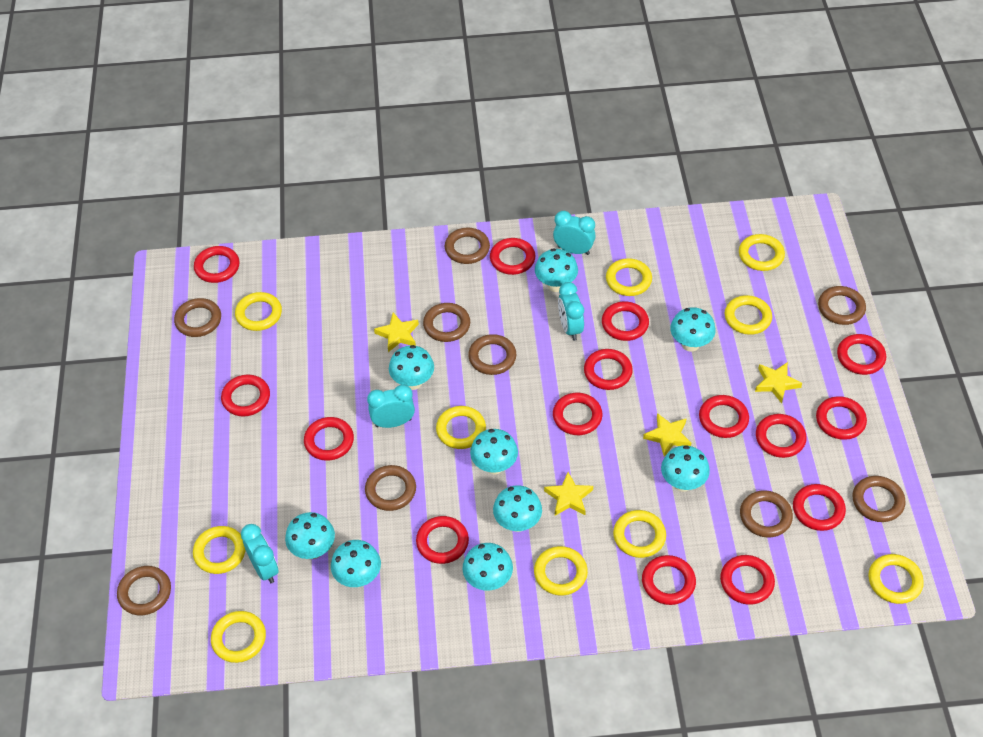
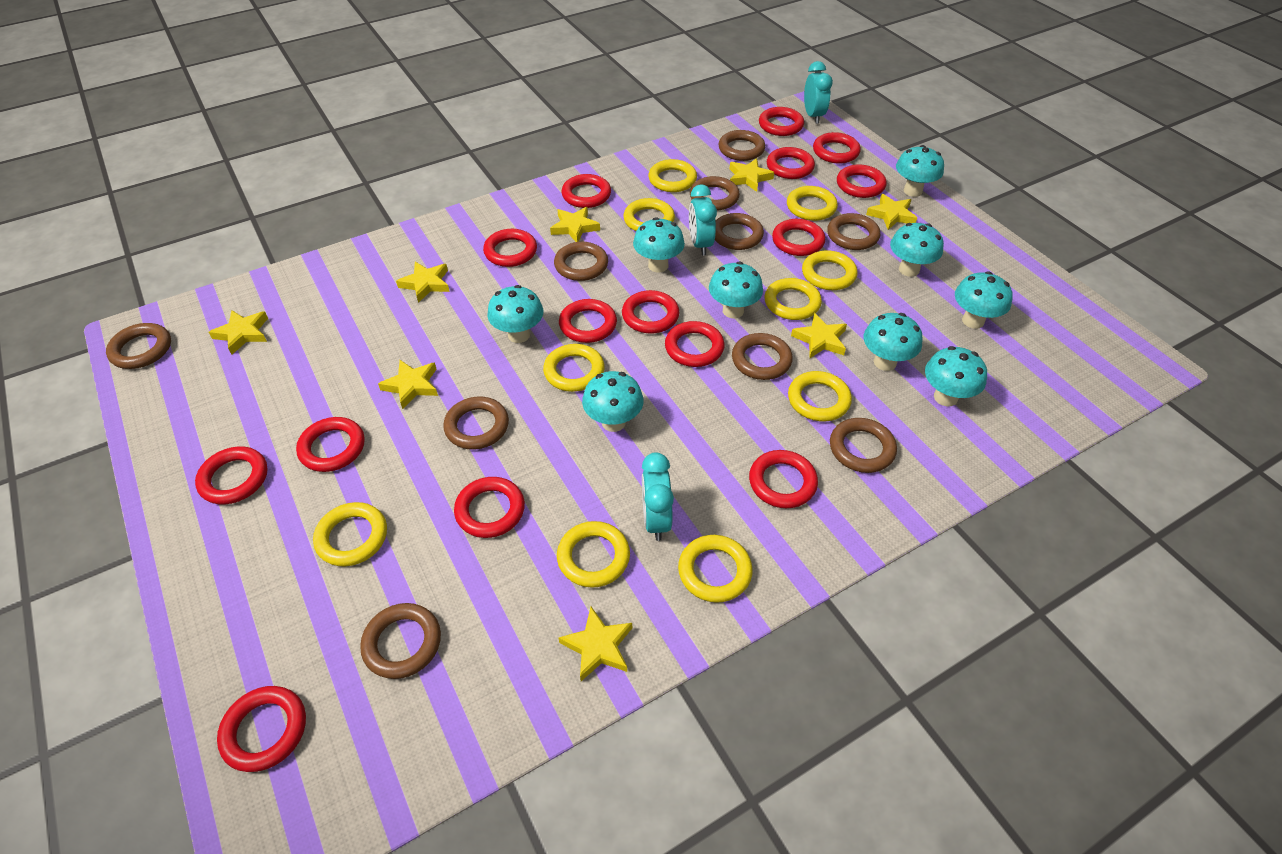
brown ring: [117,566,171,615] [174,298,221,337] [365,465,416,511] [423,303,470,342] [445,228,490,264] [468,334,516,375] [740,490,793,538] [818,286,866,325] [853,476,906,522] = 9 -> [106,323,171,369] [360,603,441,679] [443,397,509,449] [554,242,608,281] [690,176,740,211] [715,213,764,250] [719,130,765,161] [732,333,793,380] [827,213,880,250] [830,418,897,473] = 10
turquoise clock: [241,524,279,583] [367,385,415,428] [553,211,596,255] [558,282,584,341] = 4 -> [642,452,674,541] [689,184,717,256] [804,61,833,124] = 3
yellow star: [374,313,419,352] [544,472,593,516] [643,413,691,457] [755,362,802,403] = 4 -> [209,310,268,354] [378,360,438,409] [396,262,450,303] [550,207,600,242] [559,607,632,681] [729,158,774,192] [791,313,847,358] [866,194,917,230] = 8

